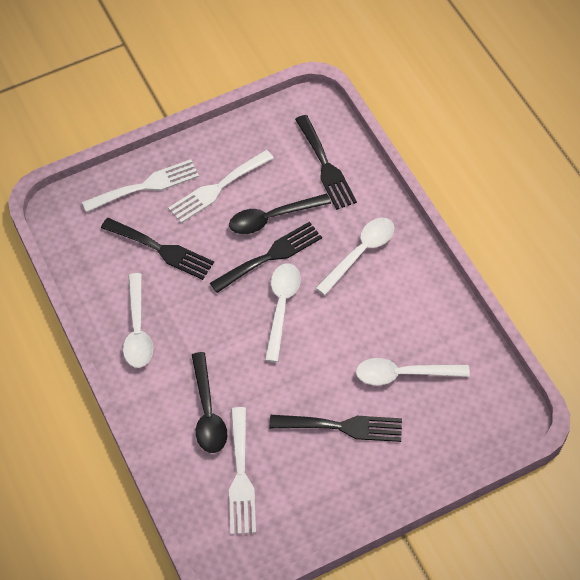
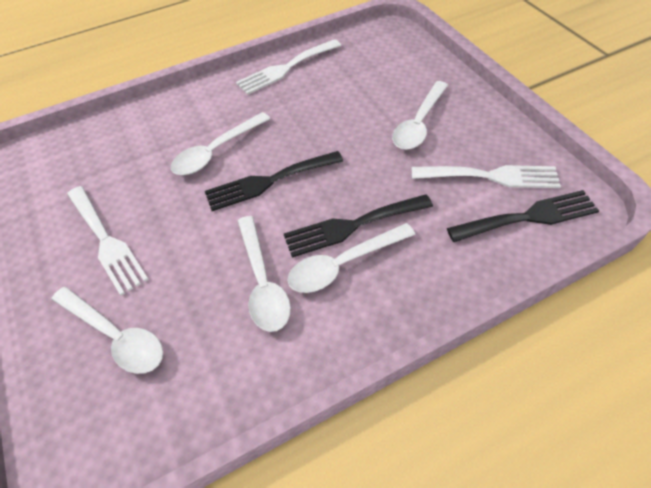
black fork: [101,218,214,280] [210,222,322,293] [269,415,402,442] [295,115,357,210] = 4 -> [205,151,344,211] [284,194,433,258] [447,190,599,242] = 3
black spoon: [192,352,227,453] [229,194,331,234] = 2 -> none = 0
white spoon: [123,273,153,368] [265,263,301,362] [316,218,394,295] [356,358,470,385] = 4 -> [52,287,163,374] [171,112,270,175] [237,216,291,332] [287,223,415,293] [392,81,448,150] = 5

